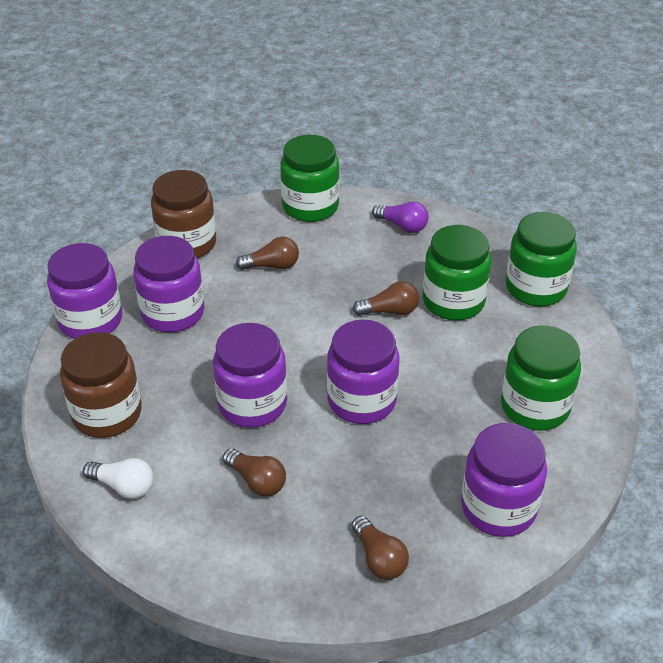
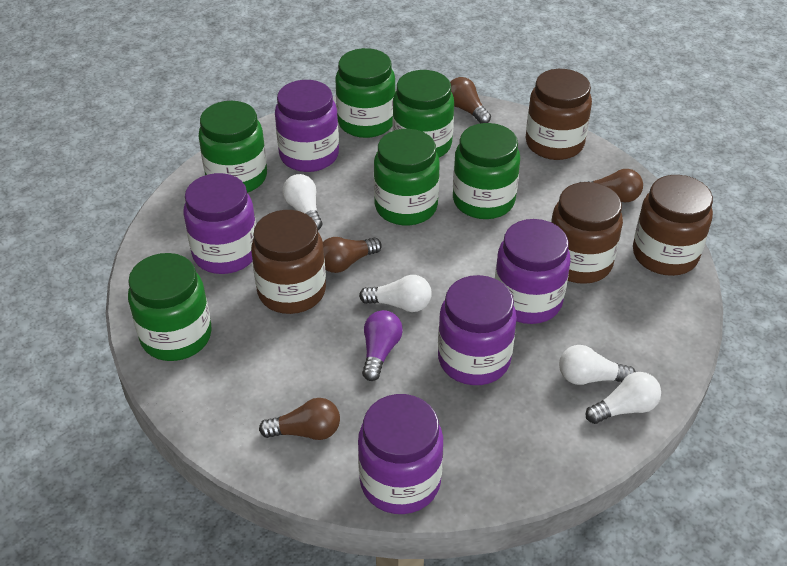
brown jar: [60,332,142,438] [151,170,216,258] = 2 -> [251,210,326,314] [526,69,592,160] [551,182,623,284] [633,175,713,276] = 4
green jar: [280,135,339,222] [423,225,491,321] [501,325,581,430] [506,212,577,307] = 4 -> [128,253,212,361] [198,101,267,193] [335,48,396,138] [374,129,440,225] [393,70,454,158] [453,123,520,219] = 6
white light bulb: [83,458,154,499] = 1 -> [282,174,322,230] [359,275,432,312] [559,345,636,385] [585,372,661,424] = 4

